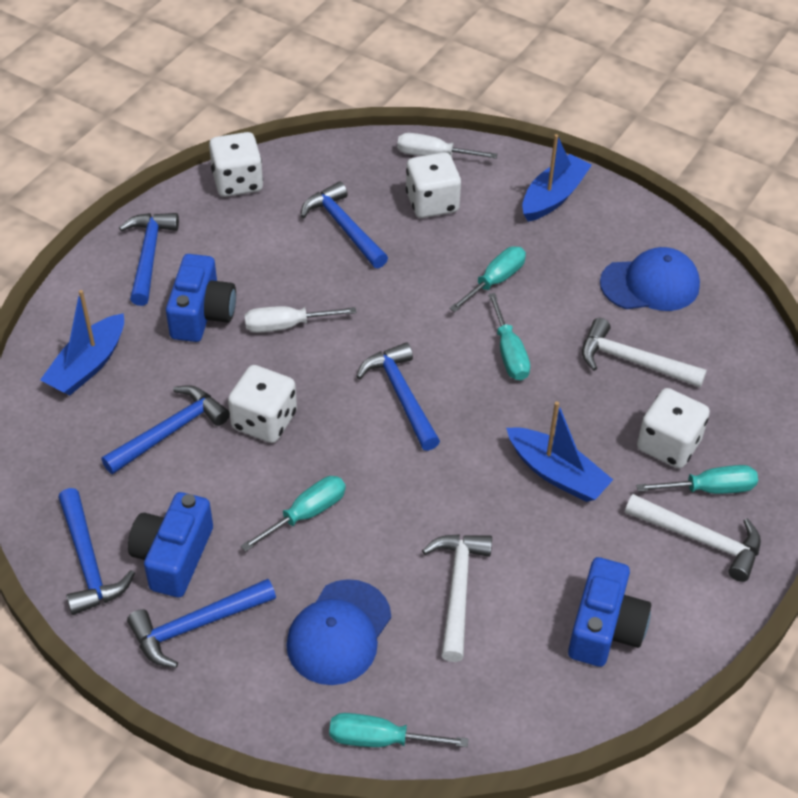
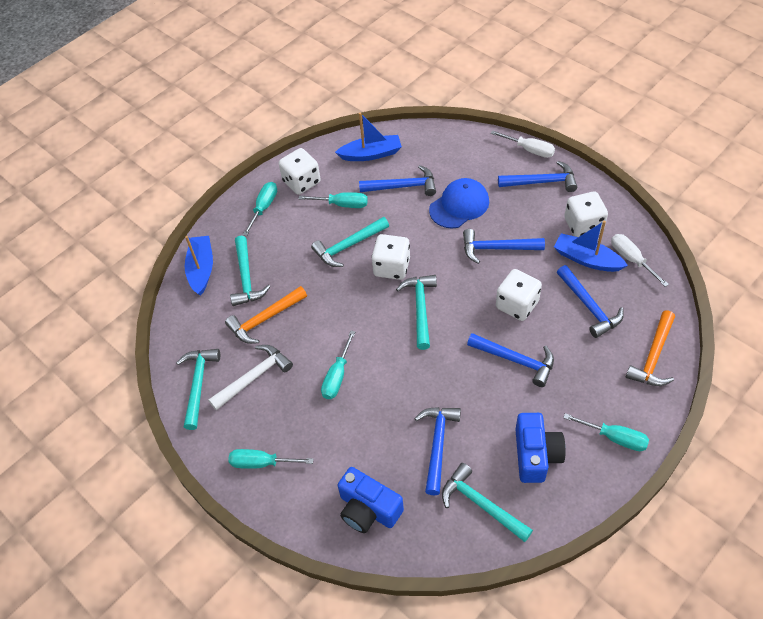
blue camera: [128,492,213,597] [166,254,236,342] [568,557,651,667] = 3 -> [338,467,404,533] [515,413,566,483] = 2
blue cap: [286,579,391,685] [600,247,700,311] = 2 -> [429,178,489,229] = 1
orange hammer: none = 0 -> [225,286,307,344] [626,310,675,386] = 2
turquoise hammer: none = 0 -> [176,349,220,430] [230,236,271,306] [311,217,389,267] [396,275,437,350] [442,463,533,542] = 5
white hammer: [422,534,492,662] [582,318,707,387] [625,494,761,582] = 3 -> [208,345,293,410] = 1

